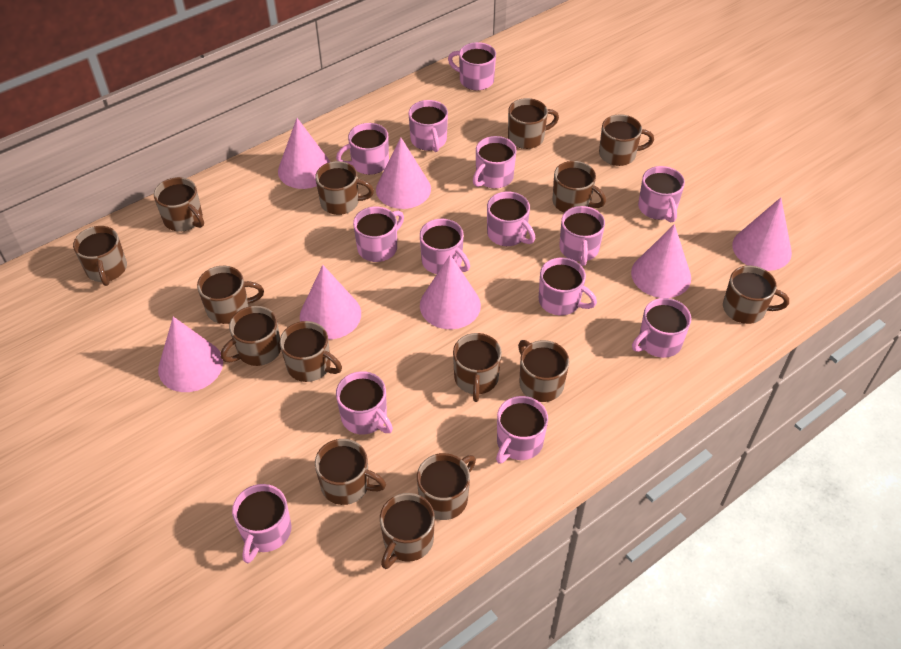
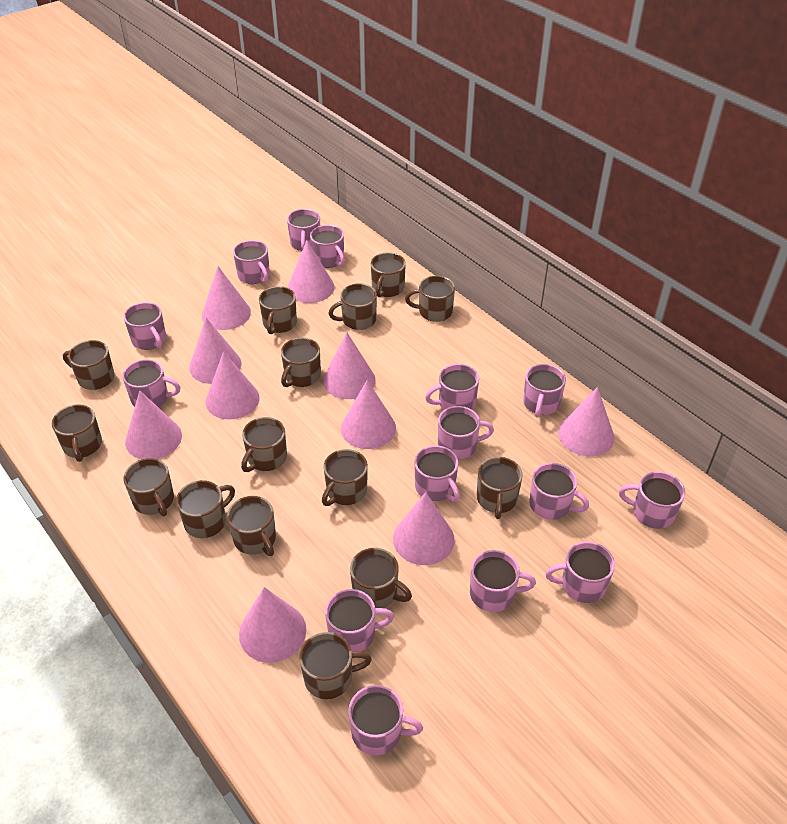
pink cone: [158,317,223,392] [278,118,330,189] [300,265,361,340] [376,137,431,209] [420,255,481,329] [631,224,691,298] [732,198,792,271] = 7 -> [125,390,182,459] [189,318,241,384] [202,266,251,330] [206,351,259,420] [239,587,306,663] [288,241,335,303] [323,332,376,399] [341,380,396,449] [393,492,455,565] [558,387,615,457] = 10
pink mug: [232,484,291,563] [336,123,389,175] [336,371,393,434] [353,207,404,262] [408,100,448,152] [420,219,470,274] [448,42,496,91] [473,136,516,188] [487,191,535,246] [496,396,548,464] [539,258,597,315] [559,206,605,266] [632,298,691,358] [638,166,685,222] = 14 -> [122,360,180,407] [124,302,166,350] [233,240,270,284] [287,209,320,251] [310,225,345,268] [325,589,394,652] [348,685,423,755] [414,445,460,502] [425,364,479,410] [438,406,494,459] [470,550,536,612] [523,364,566,418] [529,463,589,520] [545,541,615,603] [619,471,685,529] = 15

